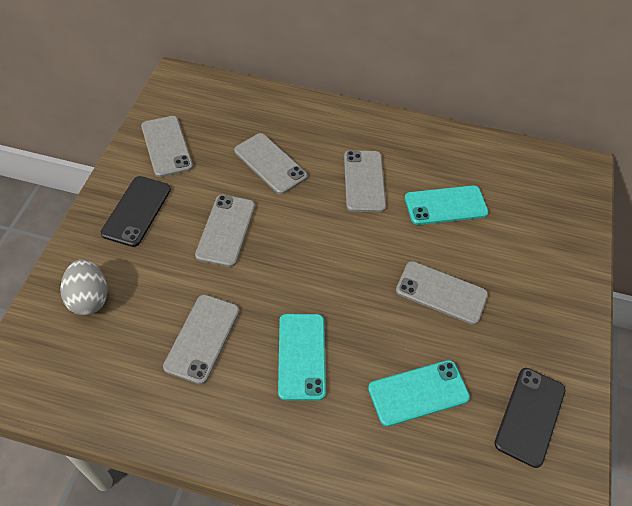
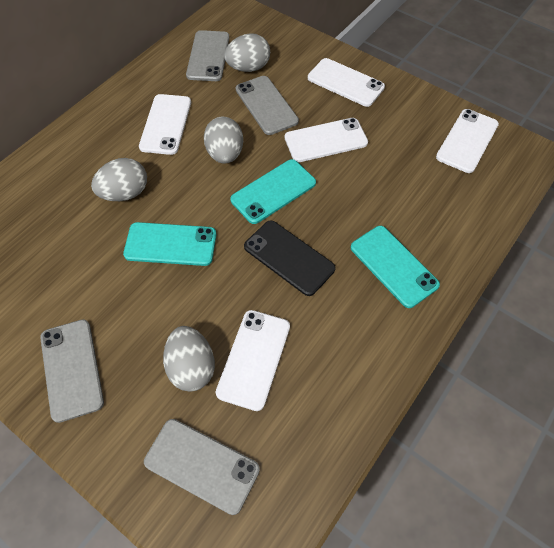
black phone: [101,176,171,247] [494,368,566,468] = 2 -> [244,220,336,296] = 1
grey egg: [60,259,108,315] = 1 -> [91,158,147,201] [163,326,215,392] [204,117,243,163] [224,33,270,72] = 4
grey phone: [141,116,193,177] [163,295,239,385] [195,195,255,267] [234,133,307,194] [344,150,386,212] [396,261,488,325] = 6 -> [40,319,104,423] [144,419,260,515] [186,30,229,81] [236,76,299,135] = 4
white phone: none = 0 -> [139,94,191,155] [216,310,290,411] [285,118,368,162] [308,58,385,107] [436,109,499,173] = 5

